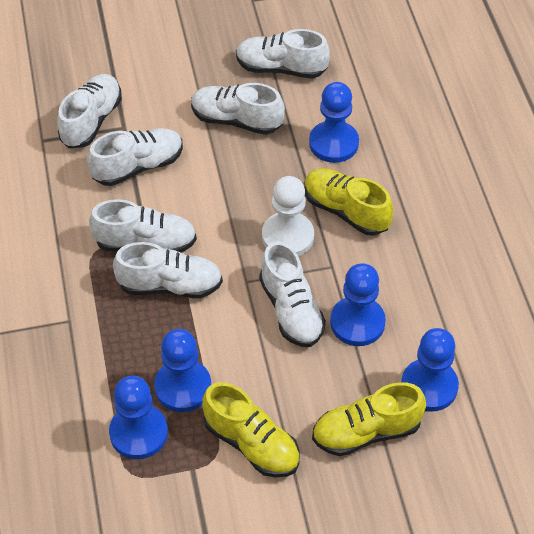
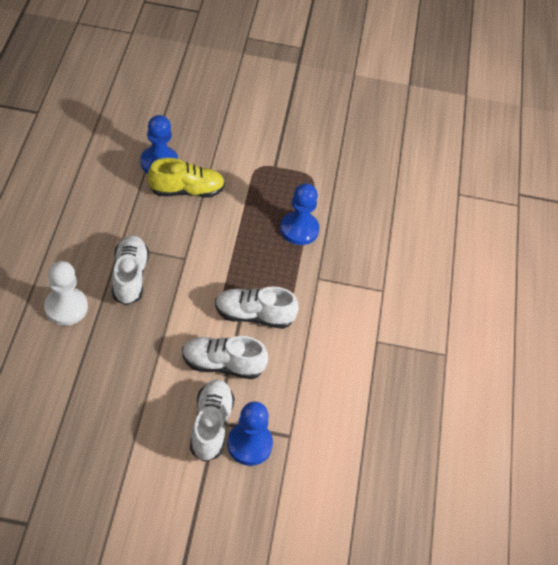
blue pawn: [109,376,168,459] [154,329,211,412] [309,82,359,163] [330,263,386,346] [401,328,459,412] = 5 -> [141,115,178,174] [227,401,273,466] [280,183,320,245] = 3
white shoe: [57,74,122,148] [87,128,183,186] [89,199,197,253] [113,242,223,298] [191,83,285,135] [236,29,330,78] [259,241,326,347] = 7 -> [112,235,149,305] [182,336,268,379] [190,380,235,461] [215,286,299,329] = 4
yellow shoe: [202,382,299,477] [305,168,393,235] [312,382,426,456] = 3 -> [147,158,225,197] = 1

